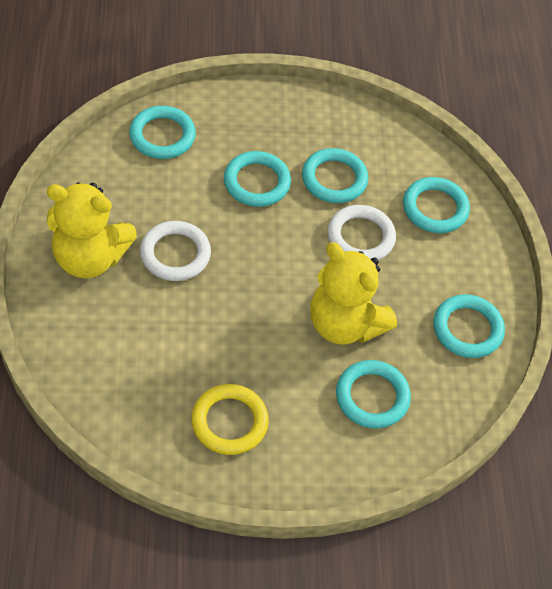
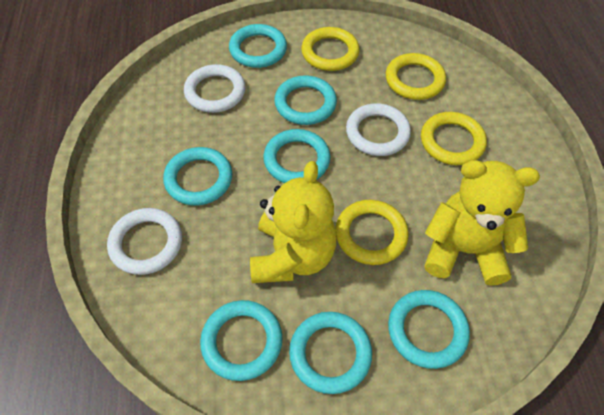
turquoise ring: [129,106,196,159] [224,151,291,207] [302,148,368,203] [336,360,411,429] [403,177,470,233] [433,294,505,358] = 6 -> [163,147,232,206] [200,300,283,381] [229,24,287,68] [263,129,331,183] [274,76,337,125] [289,312,372,394] [388,290,470,369] = 7
white ring: [140,221,211,281] [327,205,396,260] = 2 -> [107,208,182,275] [184,64,246,113] [346,103,411,156] = 3
yellow ring: [191,384,269,455] = 1 -> [301,27,359,71] [335,200,408,265] [386,53,446,100] [421,112,487,165] = 4

